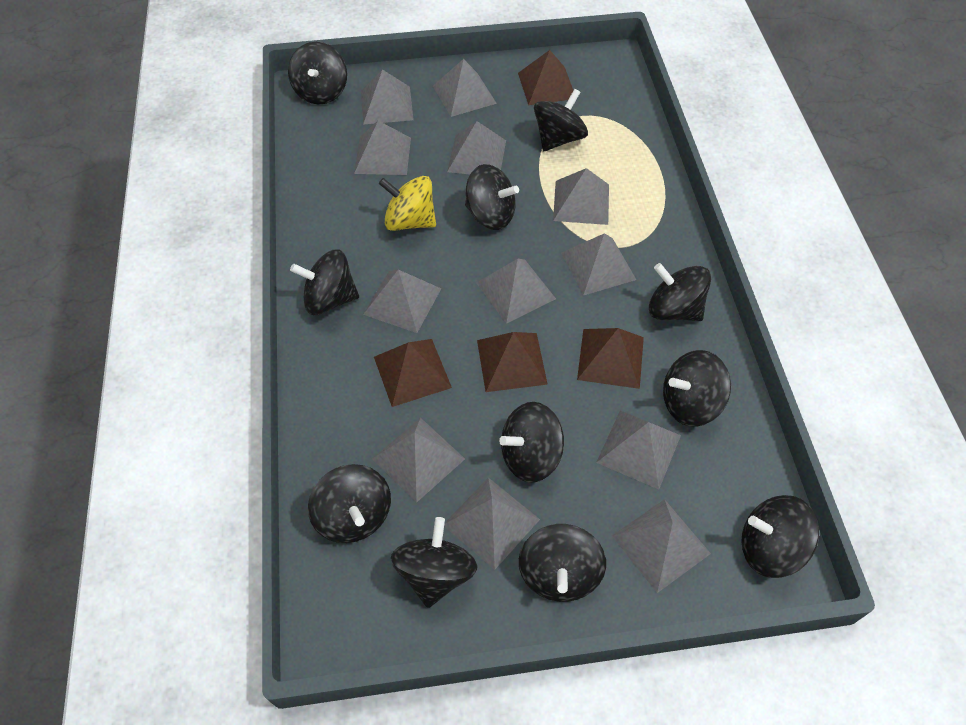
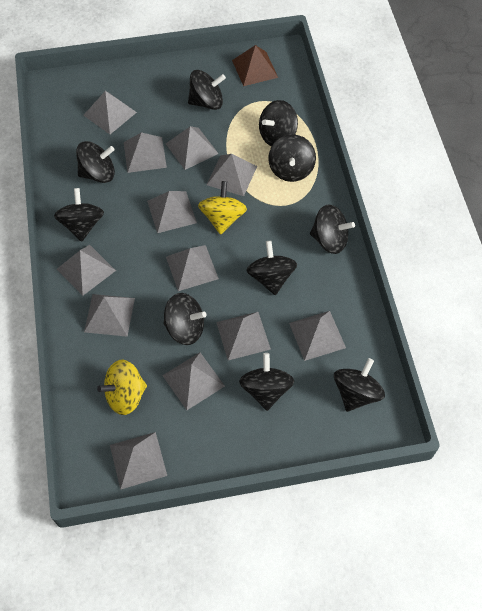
black spinning top: [288,42,347,105] [290,249,359,315] [308,464,391,543] [391,517,477,608] [465,164,519,230] [499,402,564,482] [519,524,606,602] [534,89,588,151] [649,263,711,321] [663,350,731,427] [741,495,819,578] = 11 -> [54,188,104,242] [76,141,115,183] [163,293,206,345] [188,70,226,110] [239,353,294,411] [247,241,297,295] [259,100,298,146] [268,134,316,182] [310,204,355,254] [334,358,385,412] = 10
brown pyramid: [374,339,452,407] [477,332,548,392] [518,50,573,105] [577,328,644,389] = 4 -> [232,45,278,86] = 1
yellow spinning top: [379,176,436,231] = 1 -> [97,360,147,415] [198,181,247,235] = 2

